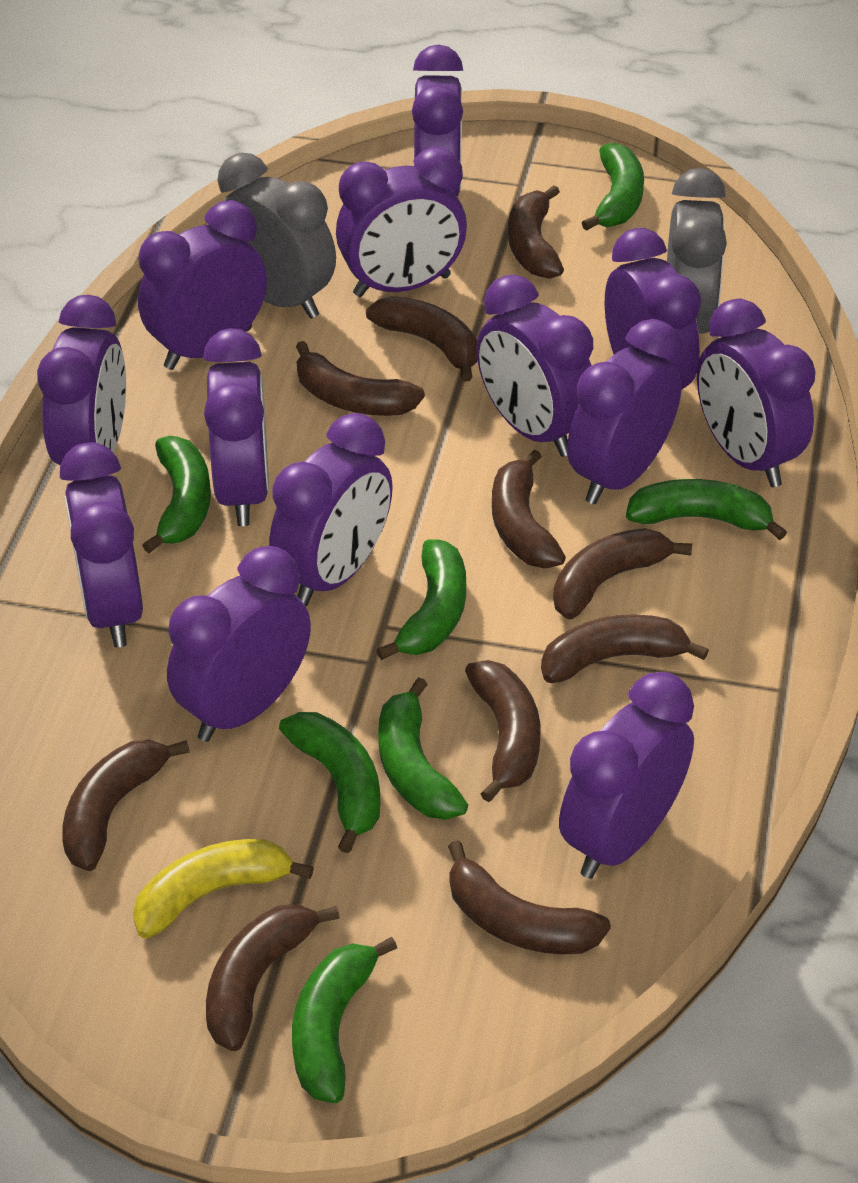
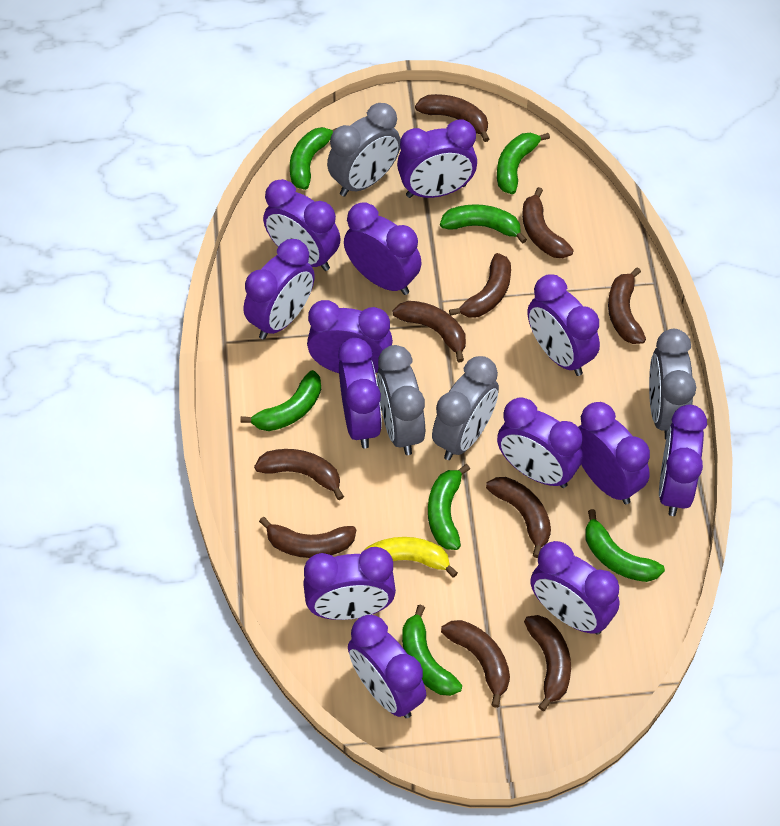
grey clock: [217,153,336,319] [667,168,727,334] = 2 -> [327,103,401,197] [377,345,425,455] [432,356,499,460] [649,329,696,439] = 4

